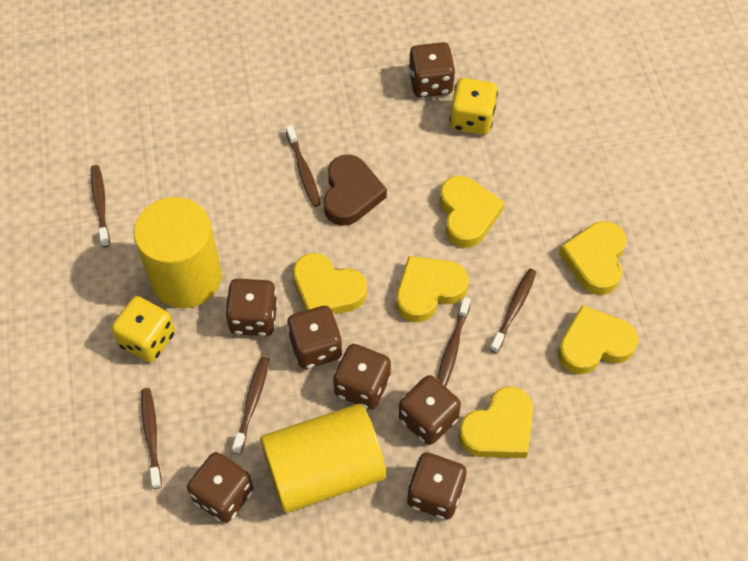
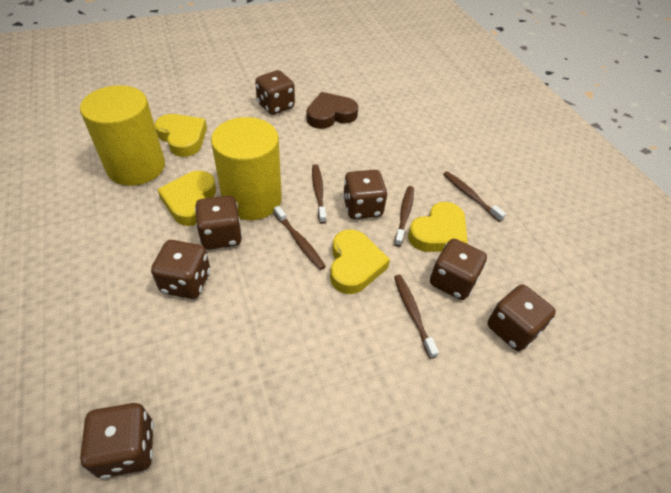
brown toothbrush: [91,165,110,247] [141,388,162,489] [232,357,269,454] [286,125,321,207] [437,297,471,387] [490,269,536,353] = 6 -> [274,206,326,270] [312,164,326,224] [394,186,414,247] [394,275,439,359] [443,171,506,222] = 5
yellow dice: [111,296,175,362] [449,78,498,135] = 2 -> none = 0
yellow heart: [293,253,367,315] [396,256,469,322] [440,176,504,248] [458,386,533,458] [558,305,638,374] [559,221,627,295] = 6 -> [154,114,207,157] [157,171,216,226] [330,229,390,294] [408,202,468,252] = 4

